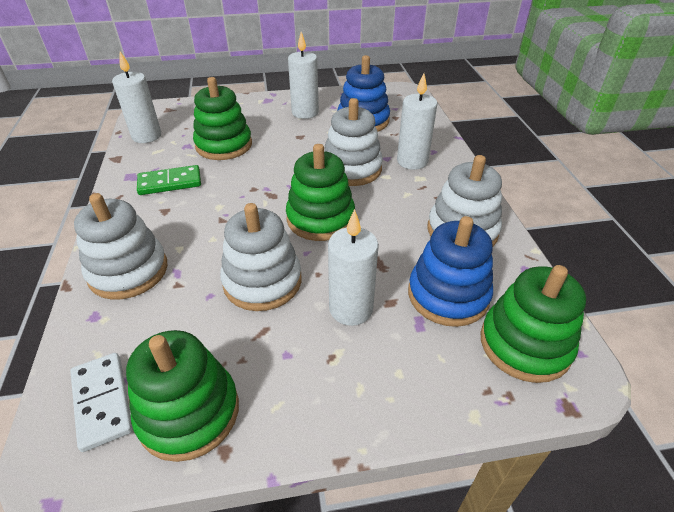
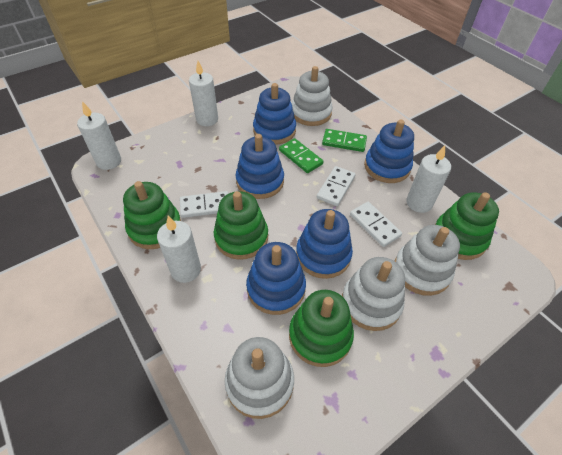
blue stacking toy: [337,55,390,132] [408,216,493,327] = 2 -> [236,134,284,199] [246,242,306,315] [253,83,296,144] [296,209,353,279] [364,119,414,183] = 5
green domino: [137,165,201,195] = 1 -> [279,138,323,173] [322,129,367,152] = 2
white domino: [70,353,133,452] = 1 -> [180,191,229,218] [317,166,356,206] [350,202,402,247] = 3

